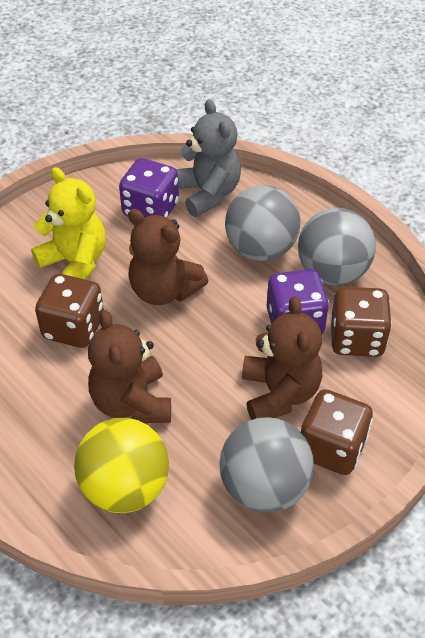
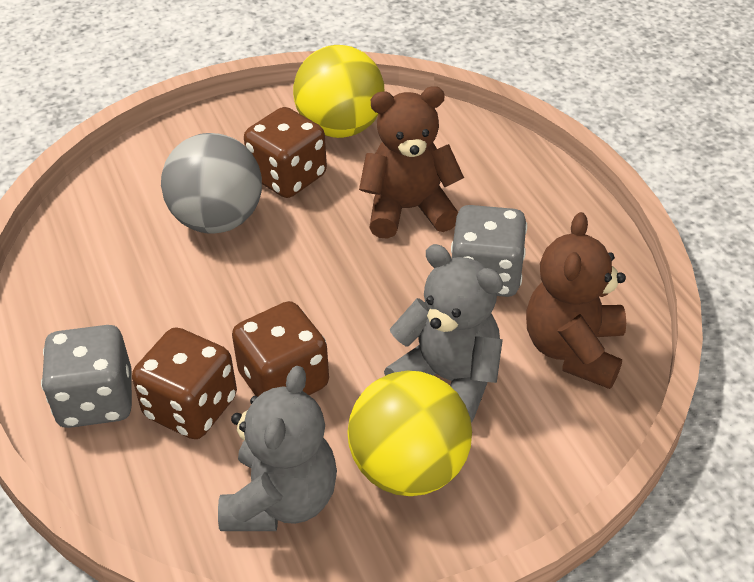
brown teddy bear: [88,310,171,423] [128,209,208,305] [242,296,322,420] = 3 -> [359,86,464,239] [526,212,626,389] = 2
grey ball: [219,417,314,513] [225,185,301,261] [298,208,376,285] = 3 -> [161,133,262,234] = 1
grey dice: none = 0 -> [41,325,132,428] [451,205,527,297] = 2
grey teddy bear: [176,99,241,217] = 1 -> [218,366,337,531] [384,244,503,423] = 2
purple dice: [119,158,179,218] [267,269,329,334] = 2 -> none = 0
yellow ball: [74,418,169,513] = 1 -> [293,45,384,138] [347,370,472,496] = 2
yellow teddy bear: [31,167,106,280] = 1 -> none = 0

